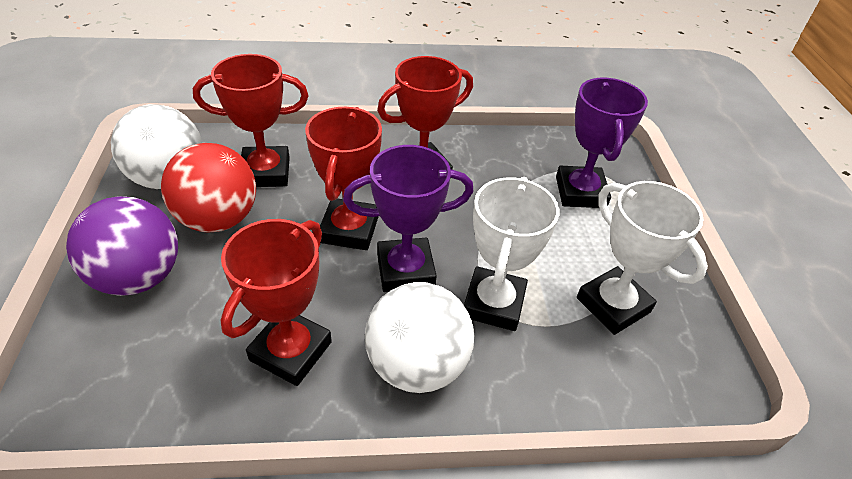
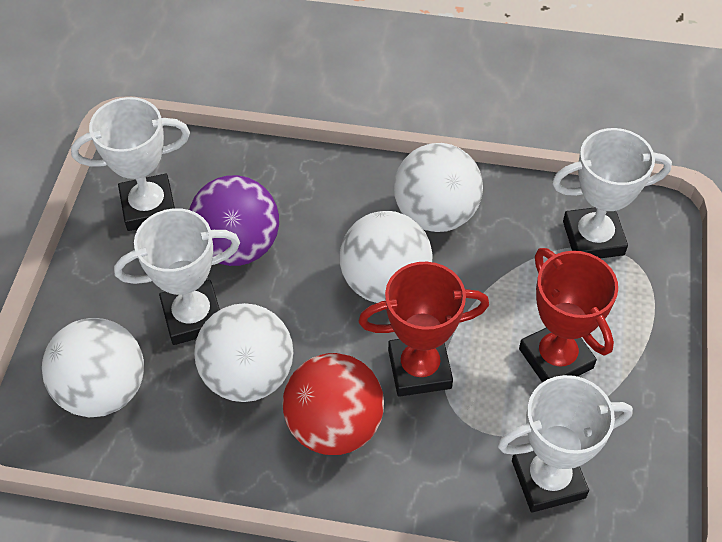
purple trophy: [343,145,474,292] [556,78,648,208] = 2 -> none = 0
red trophy: [193,54,308,187] [220,219,332,386] [305,107,382,250] [377,56,473,170] = 4 -> [359,262,489,397] [519,248,618,383] = 2
white ball: [111,104,202,189] [365,282,474,393] = 2 -> [42,318,144,417] [194,303,293,402] [340,211,433,303] [394,143,483,232] = 4
white trophy: [464,177,559,331] [577,181,708,335] = 2 -> [71,97,190,231] [114,208,240,345] [498,375,633,512] [552,128,672,258] = 4

